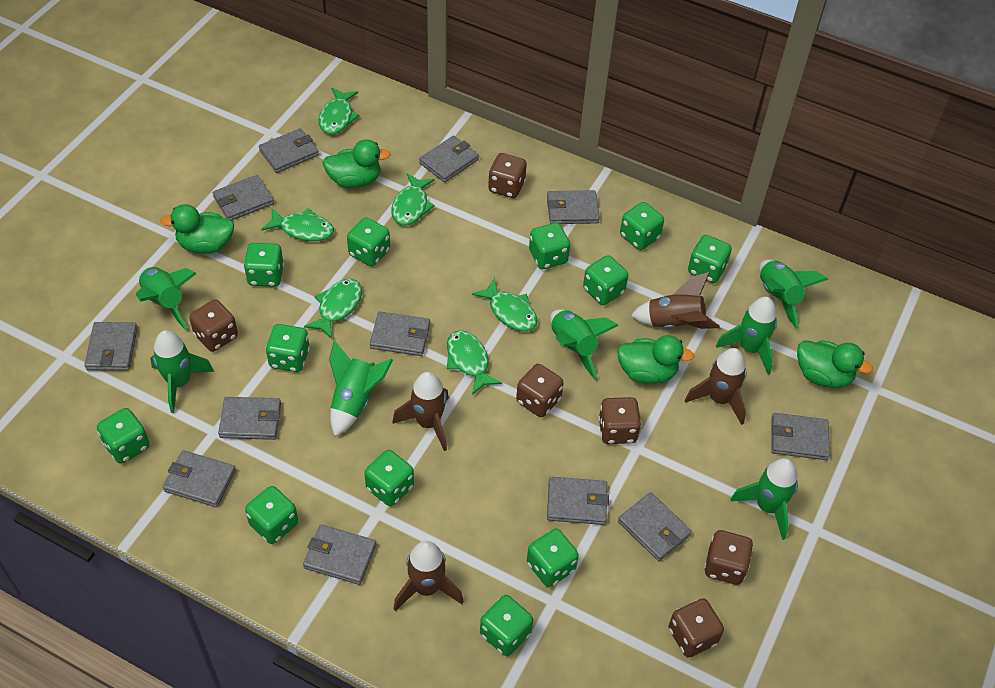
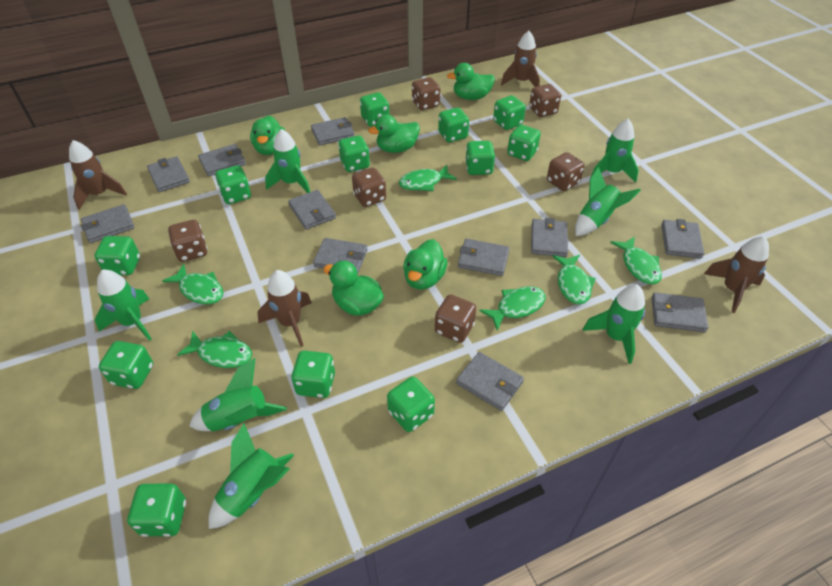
green duck: [160,204,234,254] [322,139,391,188] [617,335,694,384] [797,340,873,388] = 4 -> [250,115,285,155] [323,261,384,316] [368,114,420,153] [403,239,447,290] [447,63,495,100] = 5
grey wallet: [84,322,138,371] [163,450,236,507] [213,175,274,221] [218,397,281,440] [259,128,319,173] [303,524,376,585] [370,312,430,356] [419,136,479,183] [547,190,600,224] [547,477,609,525] [618,492,692,561] [771,413,830,460] = 12 -> [81,204,134,243] [147,156,190,192] [198,144,246,176] [288,190,336,230] [311,117,355,145] [313,238,368,273] [456,352,524,411] [458,239,510,276] [531,218,568,257] [651,292,708,333] [661,219,704,259] = 11

